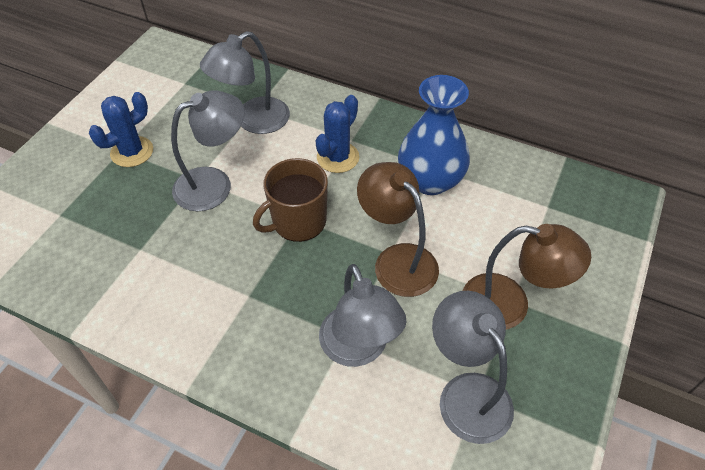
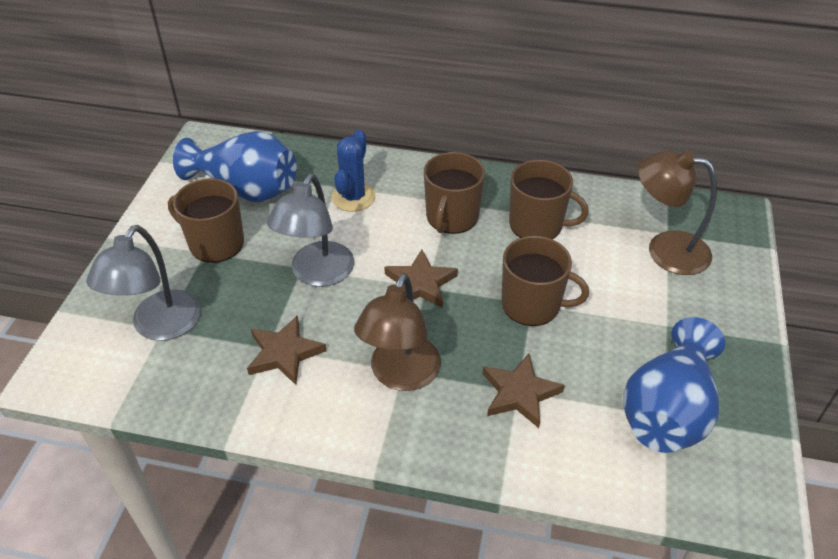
blue cactus: [89,92,153,167] [316,95,359,173] = 2 -> [331,129,376,212] = 1
blue vase: [398,75,470,195] = 1 -> [173,131,297,202] [623,317,725,453] = 2
brown mug: [253,158,328,242] = 1 -> [168,178,244,263] [424,152,485,234] [502,236,589,326] [509,160,589,239] = 4
brown star: none = 0 -> [247,315,326,385] [384,250,458,308] [483,354,565,428] = 3
grey lamp: [171,90,245,211] [200,31,290,134] [319,264,406,367] [432,291,514,444] = 4 -> [86,225,201,341] [267,173,354,287] = 2

